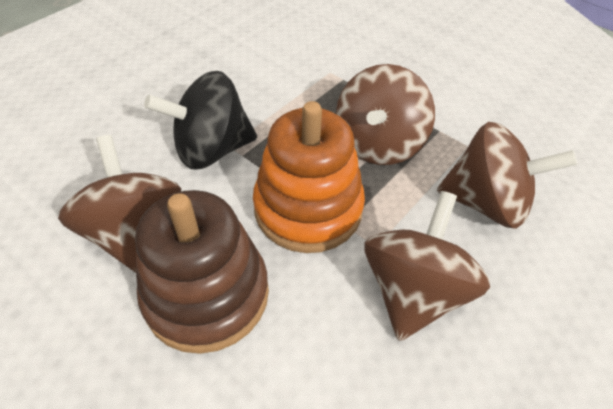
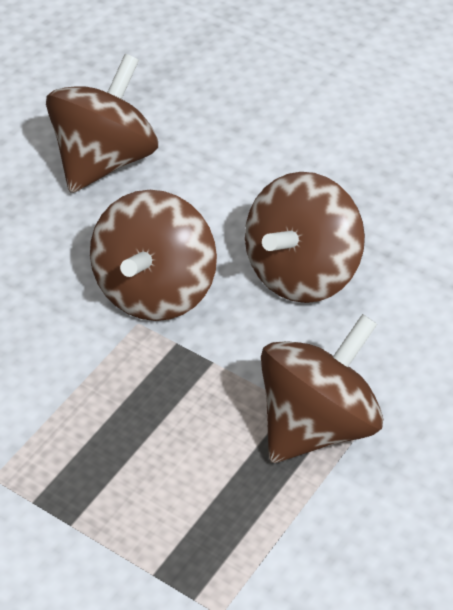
black spinning top: [144,71,257,169] = 1 -> none = 0
brown stacking toy: [135,190,269,354] = 1 -> none = 0
orange stacking toy: [253,101,365,253] = 1 -> none = 0

